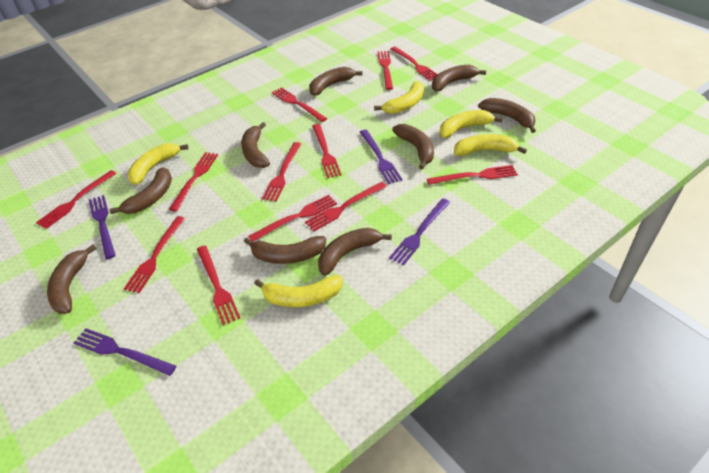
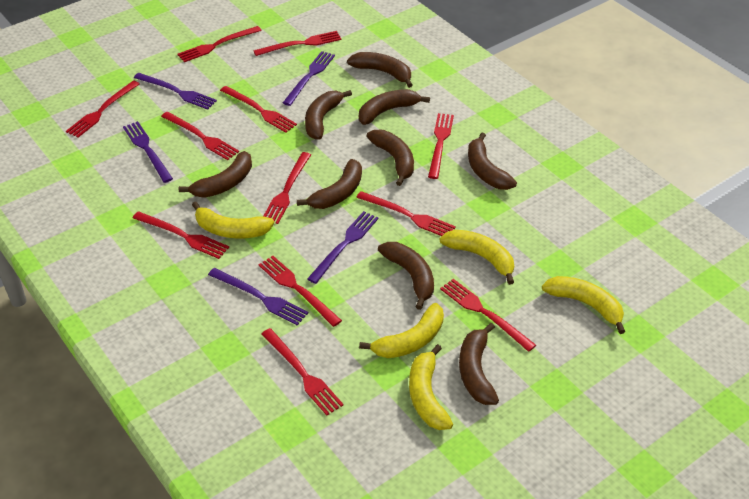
purple fork: [73,328,176,376] [89,195,116,259] [360,130,402,184] [389,198,450,265] = 4 -> [123,121,173,183] [134,73,217,110] [208,268,308,325] [283,51,335,106] [307,211,378,284] = 5

